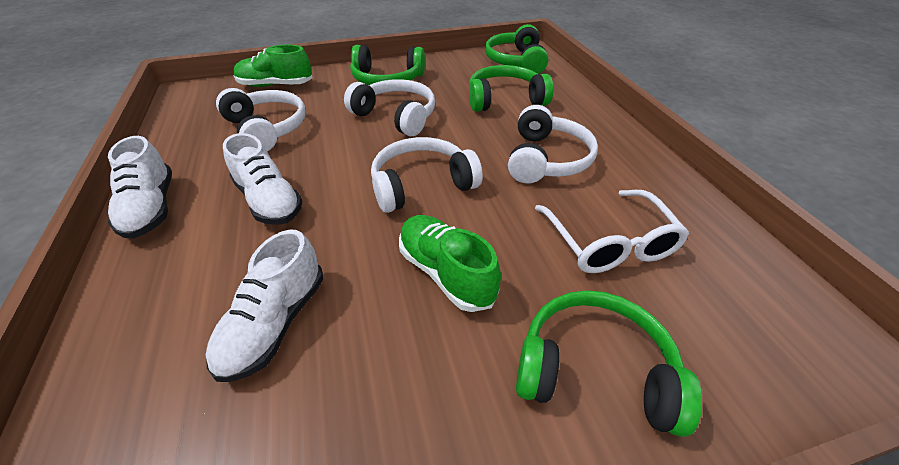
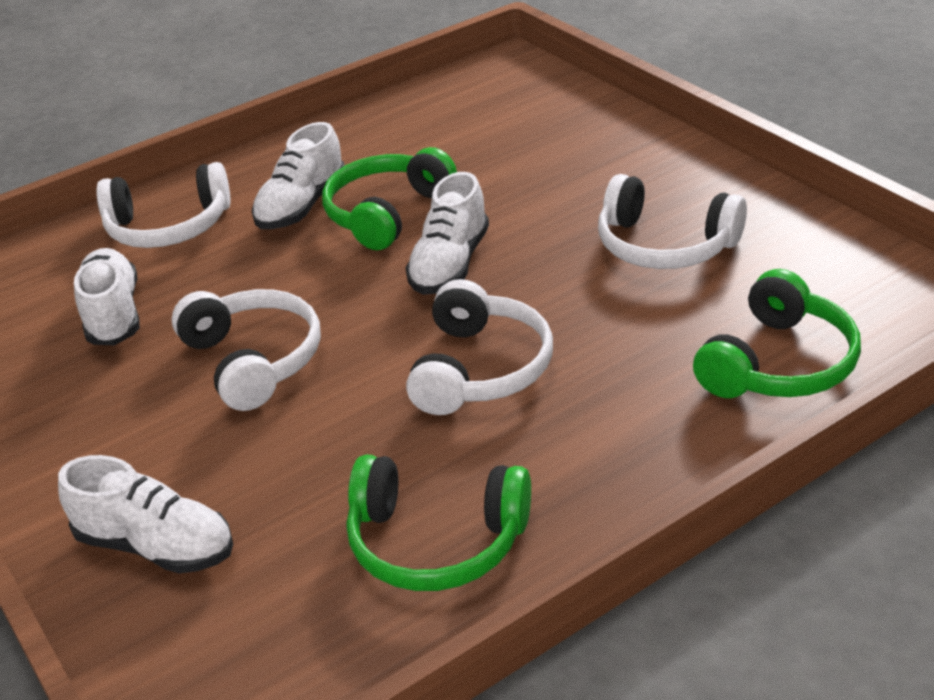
green headphones: [350,45,425,85] [469,65,553,112] [485,24,548,74] [516,290,702,437] = 4 -> [322,147,457,250] [347,454,531,591] [693,269,861,398] = 3
green shoe: [233,44,312,87] [399,215,501,312] = 2 -> none = 0
white glasses: [535,190,689,273] = 1 -> none = 0
white shoe: [108,136,172,239] [206,230,323,382] [223,133,303,225] = 3 -> [58,455,233,573] [74,248,140,345] [252,122,345,229] [405,172,489,295] = 4

